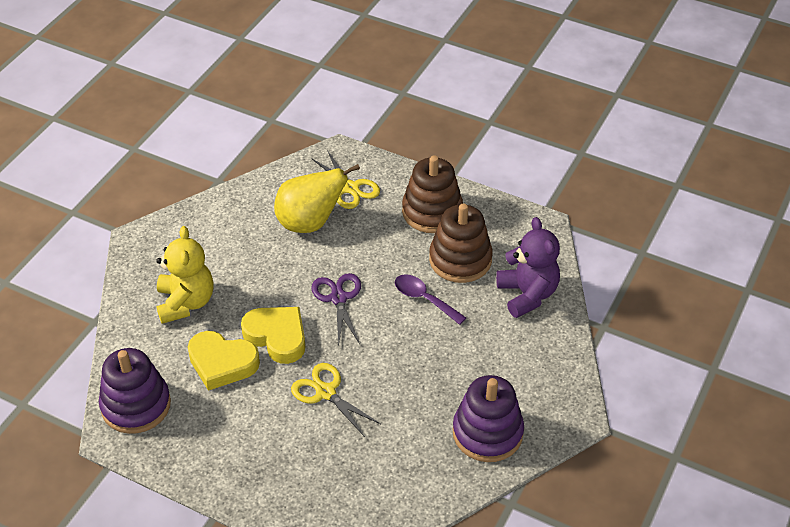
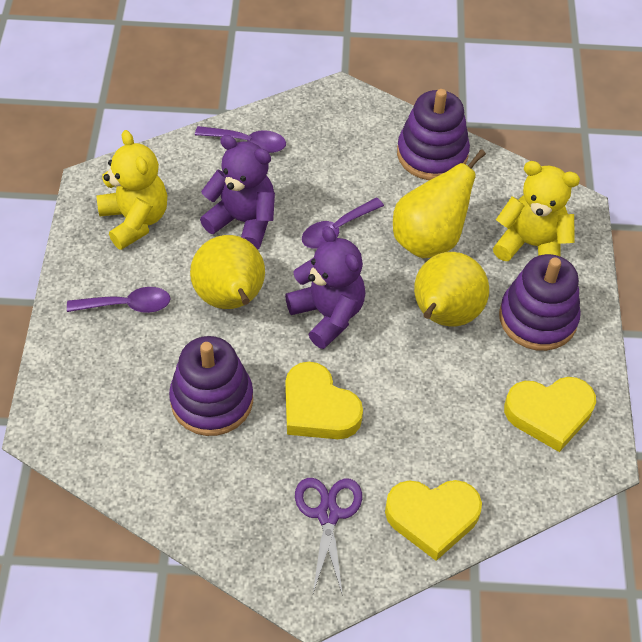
brown stacking toy: [402,155,463,233] [429,203,493,283] = 2 -> none = 0
purple spoon: [395,274,466,325] = 1 -> [67,287,170,313] [195,126,286,153] [302,198,384,249] = 3
purple stacking toy: [99,348,171,434] [453,375,524,462] = 2 -> [169,336,253,436] [397,89,470,180] [499,254,581,351] = 3
purple teddy bear: [496,217,560,318] = 1 -> [200,135,275,250] [285,226,365,349] = 2
yellow heart: [188,331,260,391] [241,307,305,364] = 2 -> [285,362,363,439] [385,480,482,561] [504,377,596,452] = 3
yellow pear: [274,164,360,233] = 1 -> [190,235,265,309] [393,149,486,258] [414,252,489,326] = 3
yellow scissors: [291,363,381,437] [311,150,380,209] = 2 -> none = 0
yellow teddy bear: [156,226,214,324] = 1 -> [97,130,167,250] [493,161,580,261] = 2

